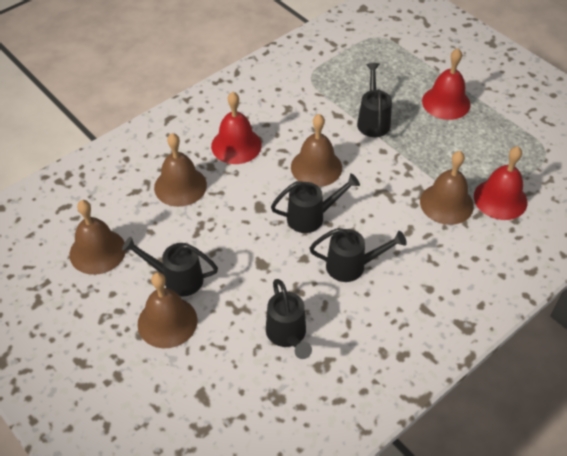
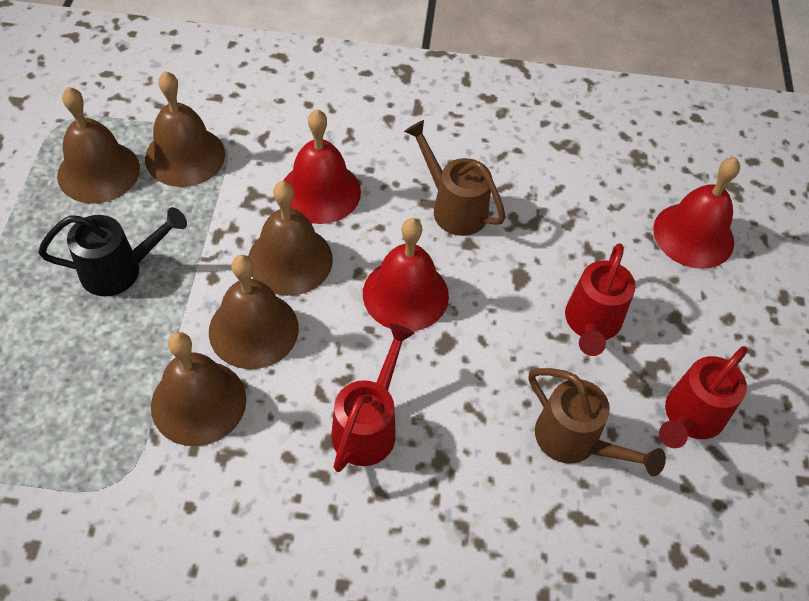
black watering can: [122,236,218,297] [266,279,312,359] [271,173,360,233] [309,228,407,282] [357,63,392,137] = 5 -> [38,207,187,296] = 1
brown watering can: none = 0 -> [404,120,506,236] [529,368,666,476] = 2
red watering can: none = 0 -> [331,324,415,472] [565,243,636,356] [659,346,748,448] = 3

